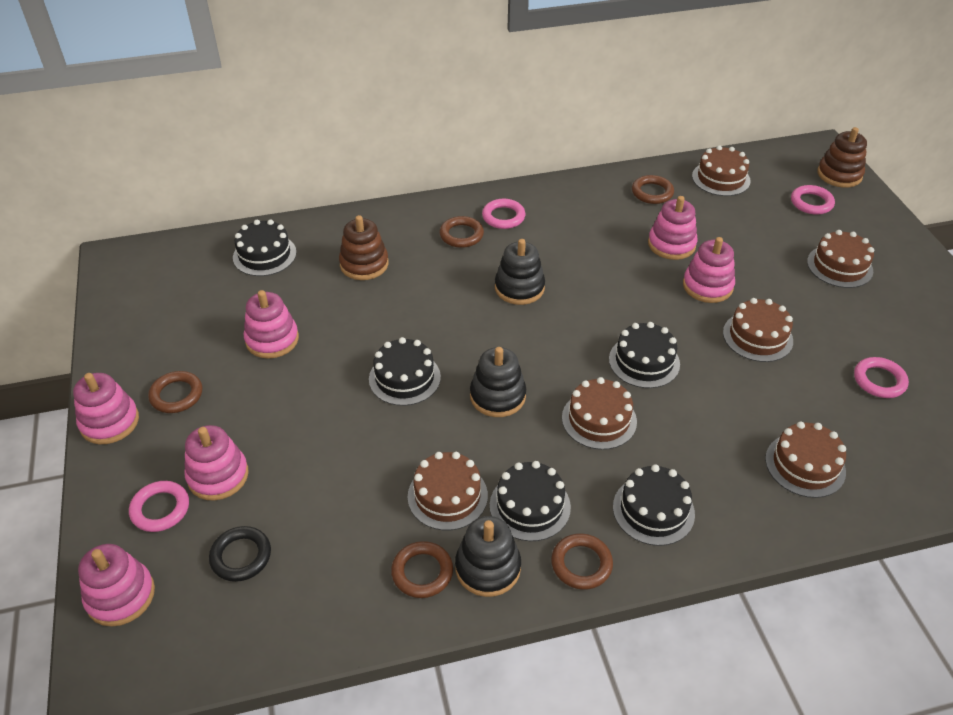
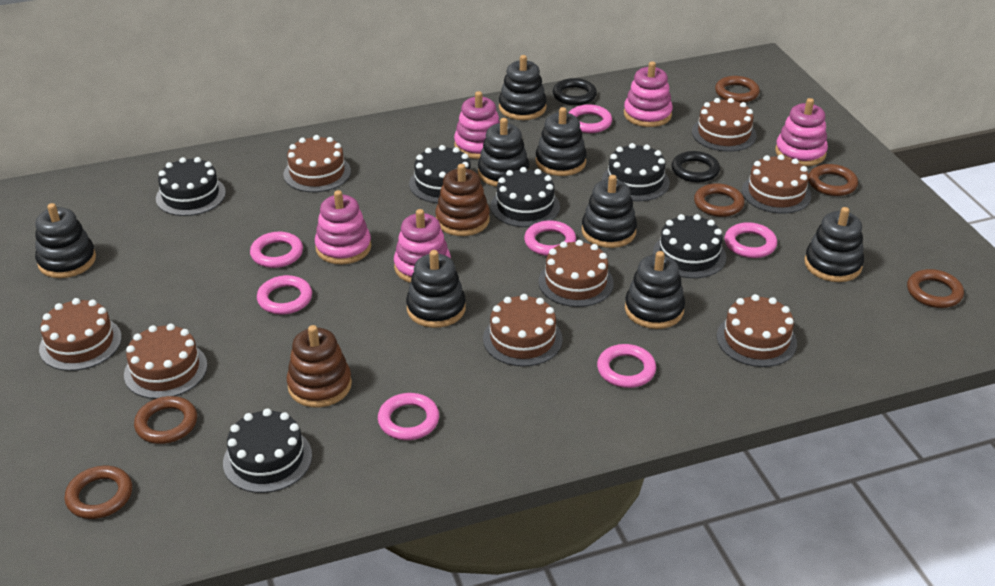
black cake: [233,219,297,276] [369,337,441,406] [490,461,571,541] [609,322,680,388] [613,464,695,546] = 5 -> [156,157,226,216] [223,408,312,493] [409,145,471,203] [491,167,560,227] [602,143,670,201] [653,214,726,278] = 6
black ring: [209,526,271,582] = 1 -> [553,78,597,105] [672,151,720,182] = 2
black stacking toy: [455,516,521,597] [470,347,526,417] [495,239,545,305] = 3 -> [35,203,96,278] [406,250,466,328] [478,118,529,187] [499,55,547,120] [536,107,587,176] [582,175,637,248] [625,251,685,329] [804,207,864,282] = 8
brown cake: [408,452,488,530] [562,377,637,450] [692,145,750,196] [723,298,793,362] [765,421,846,498] [807,230,874,288] = 6 -> [39,298,122,371] [124,324,207,399] [284,135,351,192] [483,294,562,367] [538,240,614,307] [692,98,757,152] [717,294,797,367] [742,154,811,213] = 8
brown ring: [148,371,202,413] [391,541,453,598] [440,216,484,248] [551,533,613,590] [632,175,674,204] = 5 -> [65,466,132,519] [134,396,197,444] [694,183,745,217] [715,76,760,103] [808,164,858,196] [907,269,964,308] = 6
pink ring: [129,481,189,532] [482,199,525,229] [791,185,835,215] [854,357,909,398] = 4 -> [250,232,303,268] [257,275,312,315] [378,393,439,440] [524,220,576,256] [568,104,612,133] [597,344,656,388] [725,222,777,258] = 7
pink stacking toy: [73,373,139,444] [78,544,155,627] [184,425,249,500] [244,290,299,359] [648,196,698,260] [683,237,735,303] = 6 -> [315,190,371,264] [394,209,451,283] [454,91,500,159] [624,61,673,127] [775,98,828,166] = 5

